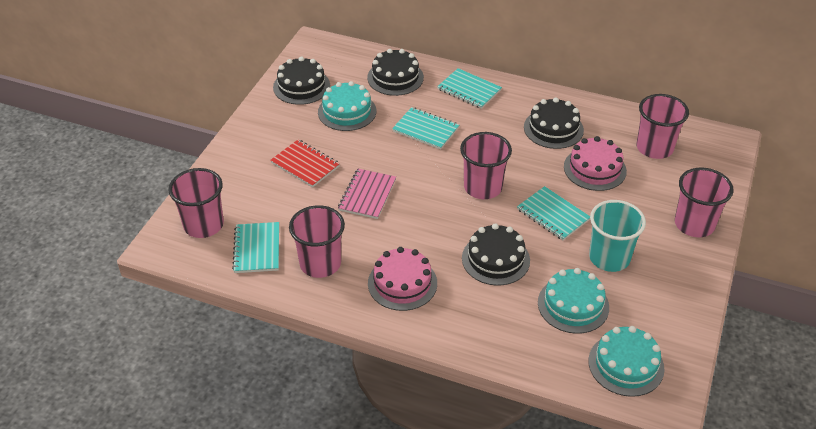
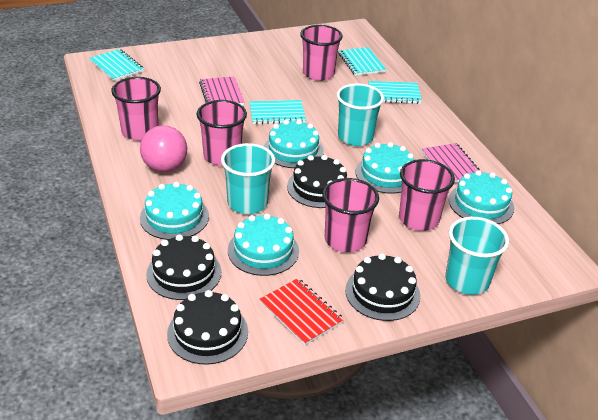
pink ball: none = 0 -> [140,125,187,172] = 1
pink cake: [368,247,437,311] [564,136,627,191] = 2 -> none = 0
pink notebook: [338,169,396,219] = 1 -> [199,76,245,105] [422,143,482,183] = 2
turquoise cake: [318,81,376,131] [538,268,609,334] [588,326,665,397] = 3 -> [140,182,209,240] [228,214,299,276] [264,120,324,168] [356,142,414,194] [449,170,514,224] = 5
turquoise cup: [589,200,646,272] = 1 -> [221,143,275,214] [337,83,384,146] [445,217,509,295] = 3

